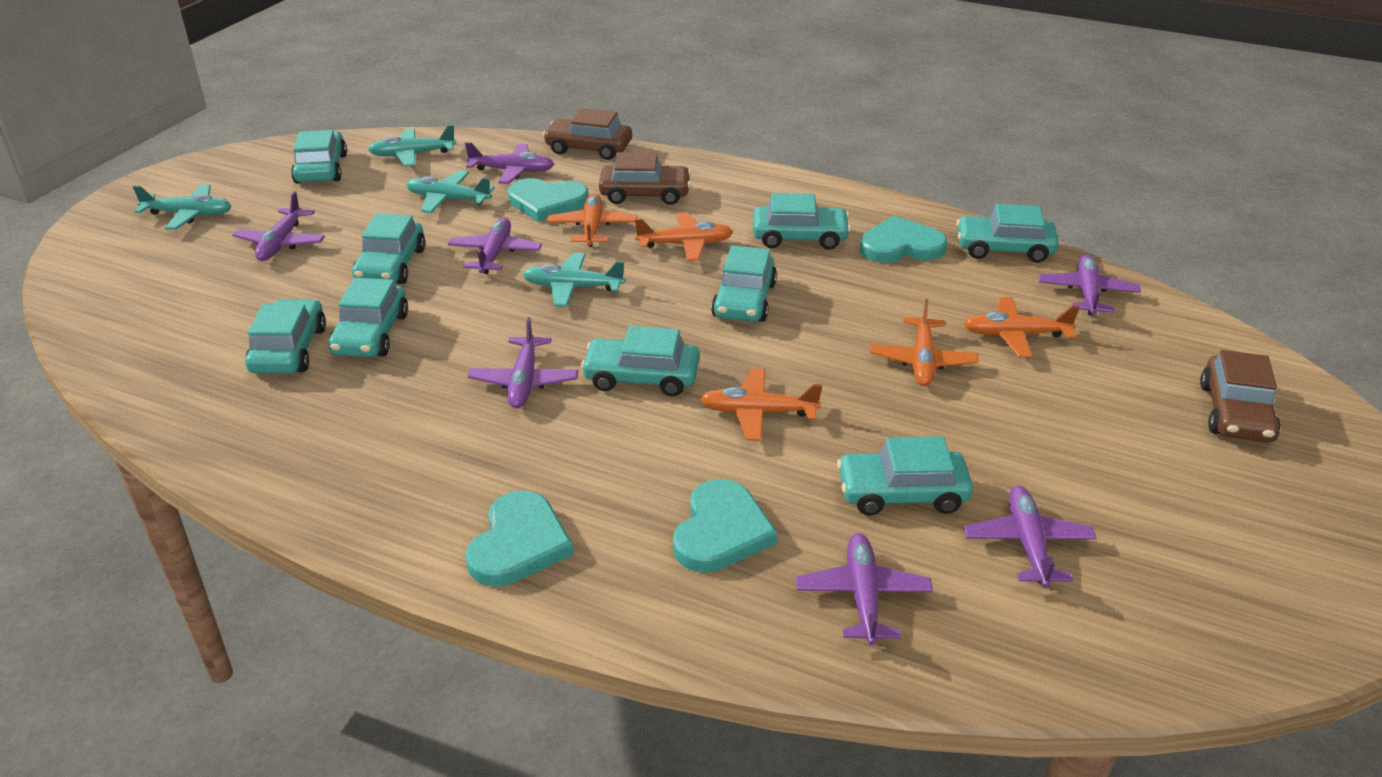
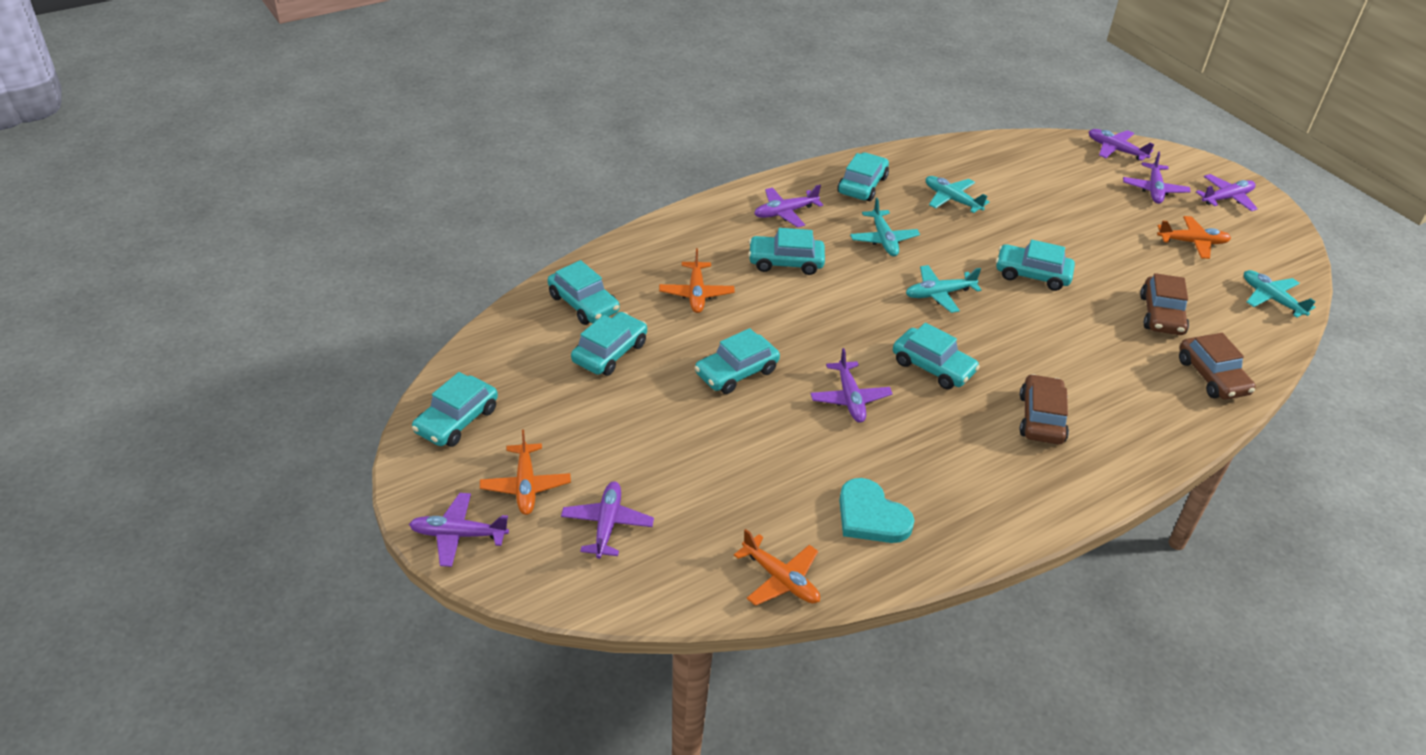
orange plane: [547,193,637,247] [635,212,733,261] [700,369,822,441] [870,299,979,386] [964,297,1080,358] = 5 -> [480,429,571,515] [659,248,735,313] [734,529,820,606] [1157,216,1231,259] = 4
turquoise car: [245,299,326,374] [291,130,347,183] [328,278,408,357] [352,214,425,284] [581,326,700,396] [711,245,777,322] [753,193,851,250] [837,436,973,516] [956,204,1059,263] = 9 -> [412,372,498,447] [548,260,620,325] [571,312,647,376] [695,328,780,394] [748,228,825,275] [838,152,889,201] [893,323,980,389] [996,240,1075,291] = 8
turquoise heart: [465,490,574,587] [508,178,589,222] [673,479,777,573] [860,215,947,263] = 4 -> [839,478,915,543] = 1

